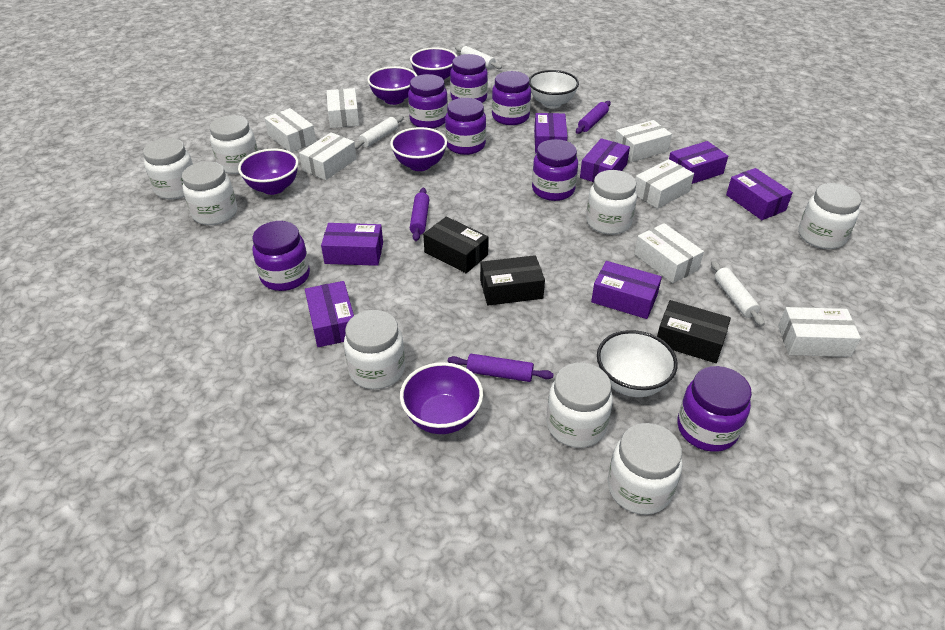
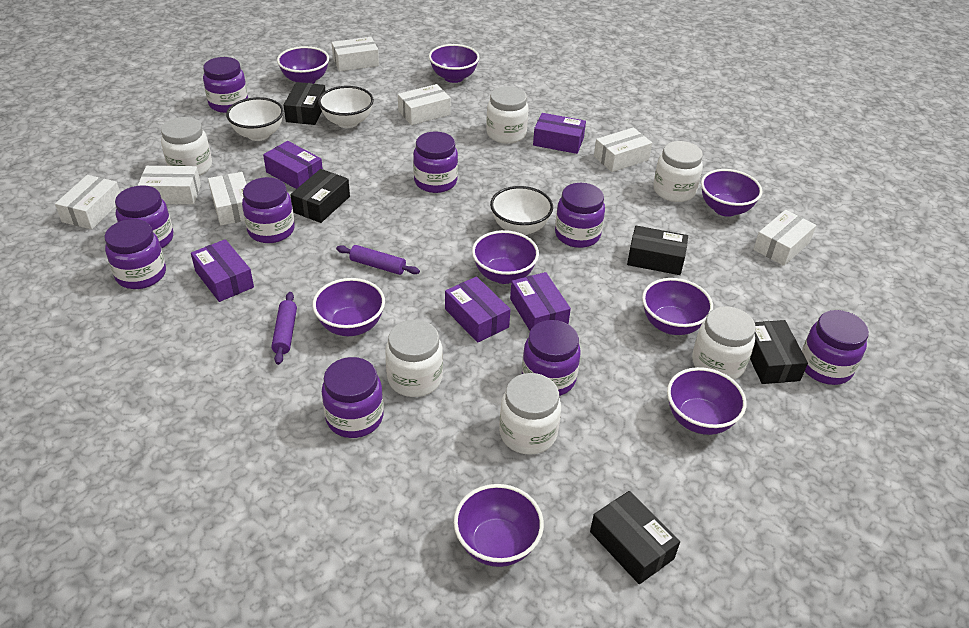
black box: [423,217,489,273] [480,255,545,306] [657,300,731,363] = 3 -> [284,82,325,125] [290,169,350,223] [590,491,680,584] [627,226,688,275] [750,320,808,384] = 5
purple bowl: [238,149,299,195] [367,66,417,105] [390,127,447,171] [400,362,483,434] [410,47,457,80] = 5 -> [277,46,329,84] [313,278,385,336] [429,44,479,83] [454,484,544,567] [472,230,539,284] [642,278,713,335] [667,367,747,435] [701,169,762,217] = 8
purple box: [305,281,354,347] [321,223,383,266] [534,113,568,154] [580,138,630,182] [591,261,662,319] [669,141,728,184] [726,168,793,220] = 7 -> [191,239,254,302] [263,141,323,189] [445,277,511,343] [510,272,571,331] [533,113,586,154] = 5
purple jar: [252,221,310,291] [408,74,448,129] [445,98,486,155] [450,54,488,103] [492,71,531,125] [532,139,578,201] [677,366,752,452] = 7 -> [104,219,166,289] [115,185,173,248] [203,57,248,113] [242,177,295,243] [322,357,384,438] [413,131,458,193] [522,320,581,396] [555,183,605,248] [802,310,869,385] = 9
purple rolling pin: [410,188,429,241] [448,354,553,382] [576,101,611,134] = 3 -> [271,292,297,365] [336,245,420,275] = 2
white bowl: [529,70,579,109] [597,330,678,397] = 2 -> [226,97,284,141] [318,86,374,128] [490,186,553,235] = 3
white jar: [143,138,193,199] [182,161,237,225] [210,115,258,174] [344,310,405,389] [546,363,613,448] [586,170,637,235] [608,423,682,515] [798,183,861,249] = 8 -> [161,117,212,176] [385,320,443,397] [486,86,529,144] [499,373,561,455] [653,141,703,202] [692,306,756,380] = 6
white rolling pin: [355,116,404,149] [455,46,502,69] [711,261,765,326] = 3 -> none = 0

